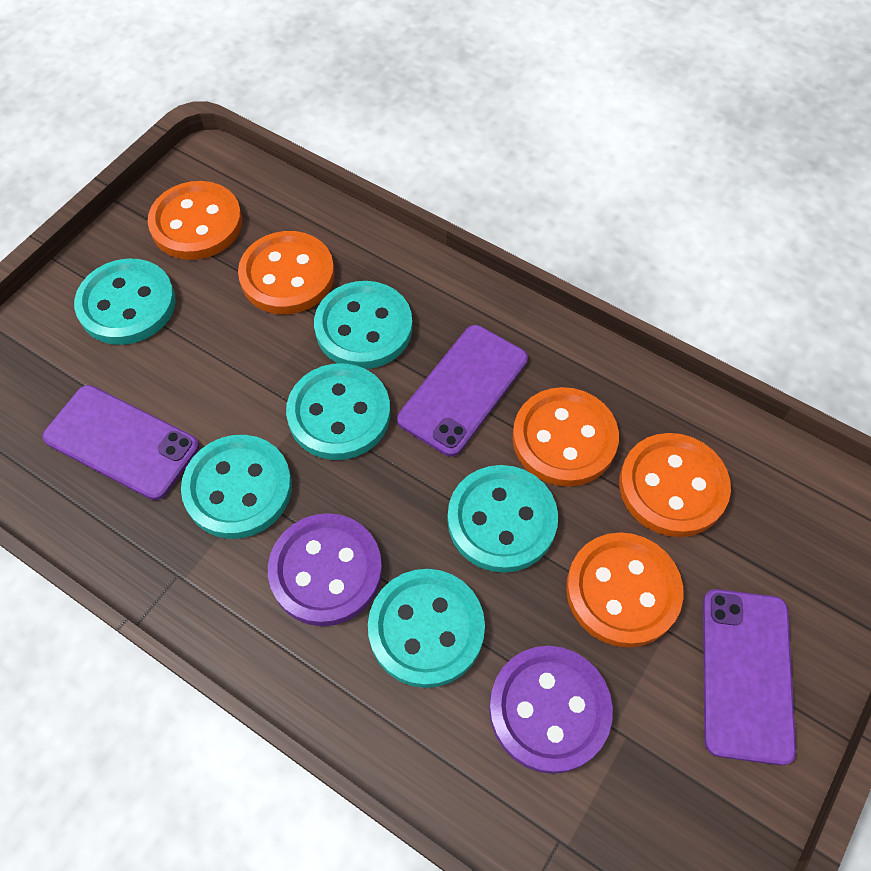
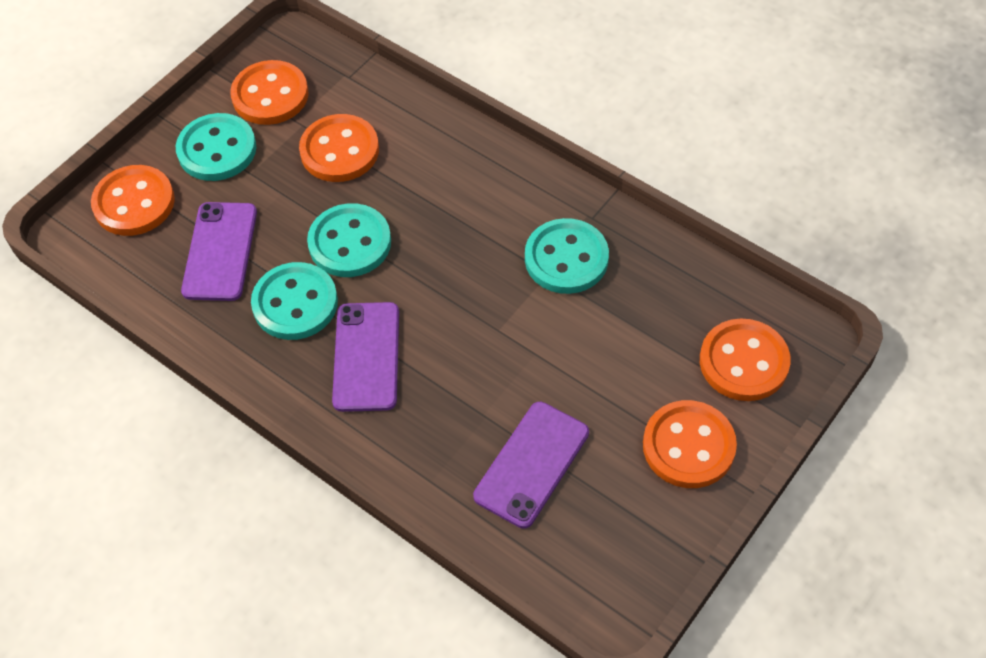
purple button: [268,513,382,626] [489,646,613,774] = 2 -> none = 0
turquoise button: [74,258,176,345] [181,435,292,539] [286,363,390,460] [314,281,413,369] [368,569,485,688] [447,465,558,573] = 6 -> [176,113,257,181] [251,262,338,340] [307,203,391,277] [525,218,609,294] = 4

